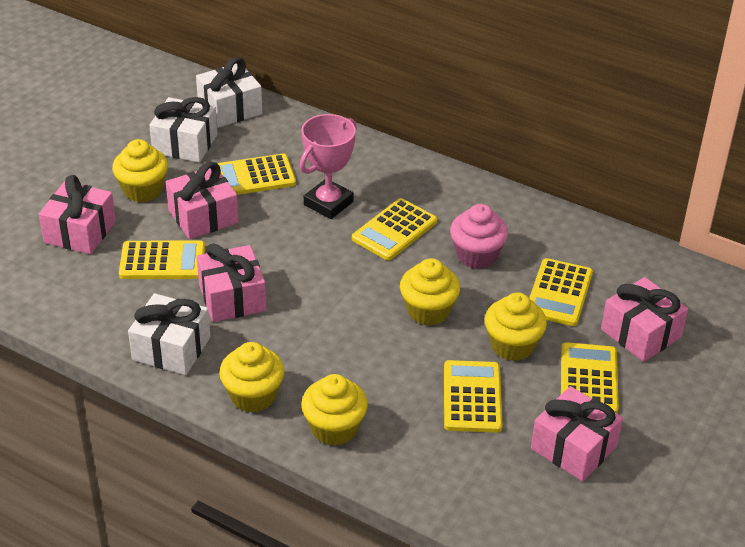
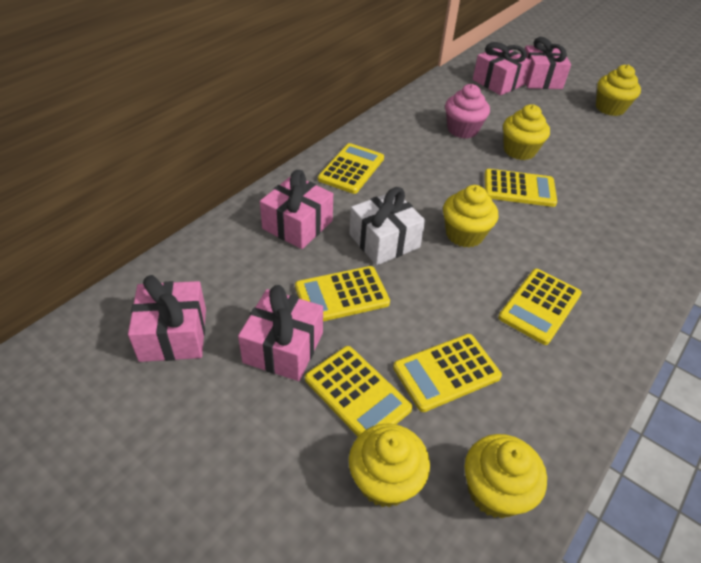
pink trophy: [300,114,357,219] = 1 -> none = 0
white gift: [128,293,211,375] [149,97,217,163] [196,57,262,128] = 3 -> [349,187,425,265] = 1

